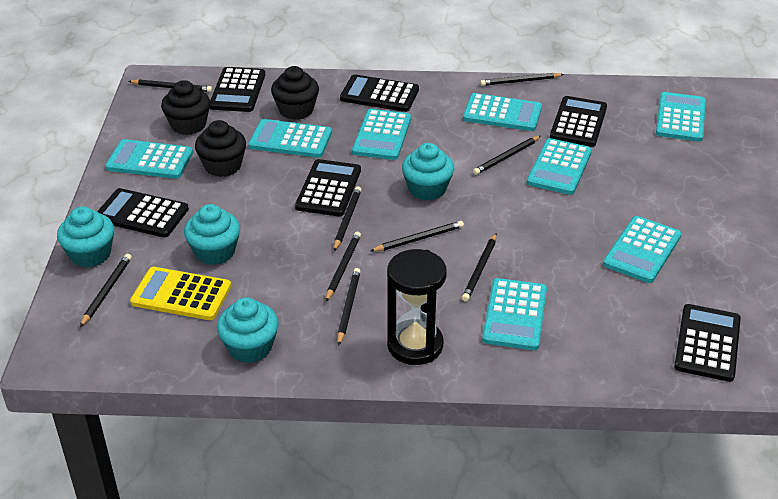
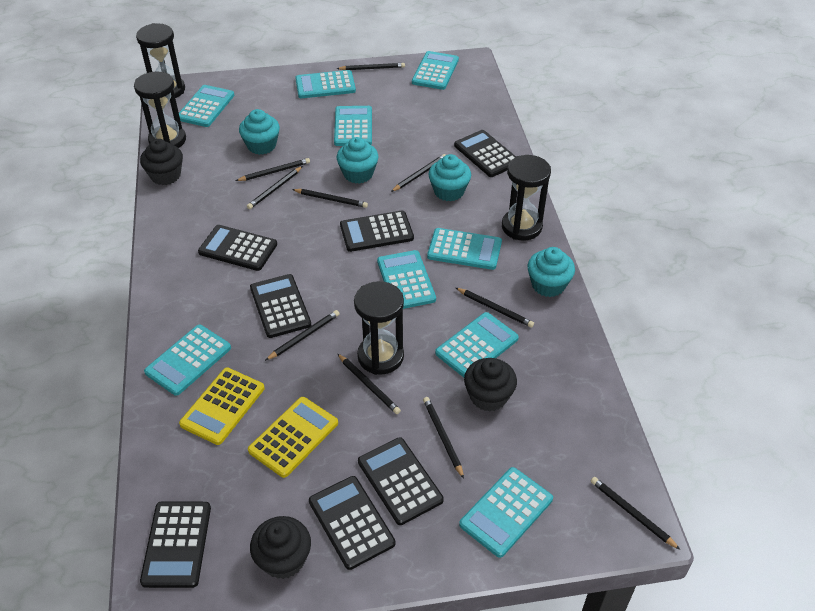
black calculator: [97,188,189,238] [210,67,265,112] [295,159,361,216] [340,74,419,112] [550,96,607,147] [674,304,741,382] = 6 -> [140,502,211,588] [198,225,277,271] [250,274,311,338] [309,476,395,570] [340,211,414,252] [358,437,444,525] [454,130,516,177] = 7
black hourglass: [387,249,447,365] = 1 -> [134,71,186,148] [136,23,185,98] [354,281,404,375] [502,155,551,241] = 4
black pencil: [80,254,132,327] [128,79,212,92] [326,232,361,302] [334,186,361,251] [337,268,361,346] [370,221,464,252] [462,234,497,301] [473,136,541,175] [480,73,564,86] = 9 -> [236,158,310,181] [247,166,303,209] [265,310,340,361] [292,189,368,208] [336,63,405,70] [338,354,401,414] [391,154,446,192] [423,397,464,479] [456,288,534,328] [591,477,681,550] = 10
turquoise calculator: [105,139,193,179] [248,119,332,158] [352,109,411,160] [463,93,542,131] [482,278,547,350] [527,138,592,195] [603,216,682,283] [656,92,706,142] = 8 -> [144,325,231,396] [179,85,234,127] [295,70,356,98] [334,106,372,146] [377,250,436,309] [412,51,459,90] [427,228,502,270] [435,312,519,377] [459,467,553,558] = 9
yellow calculator: [130,267,231,320] = 1 -> [179,368,265,445] [248,397,338,478] = 2

